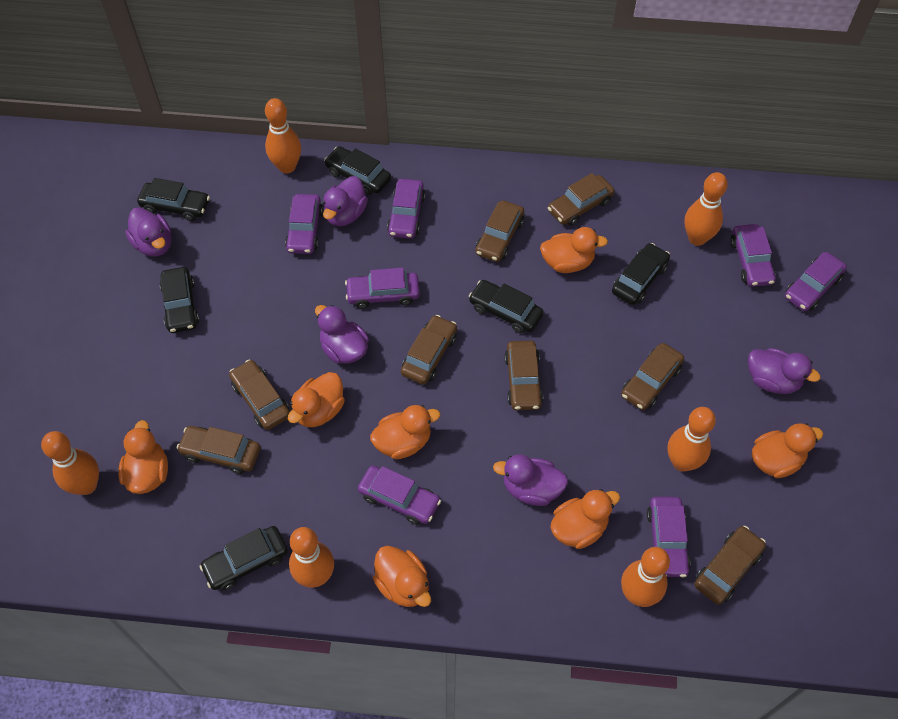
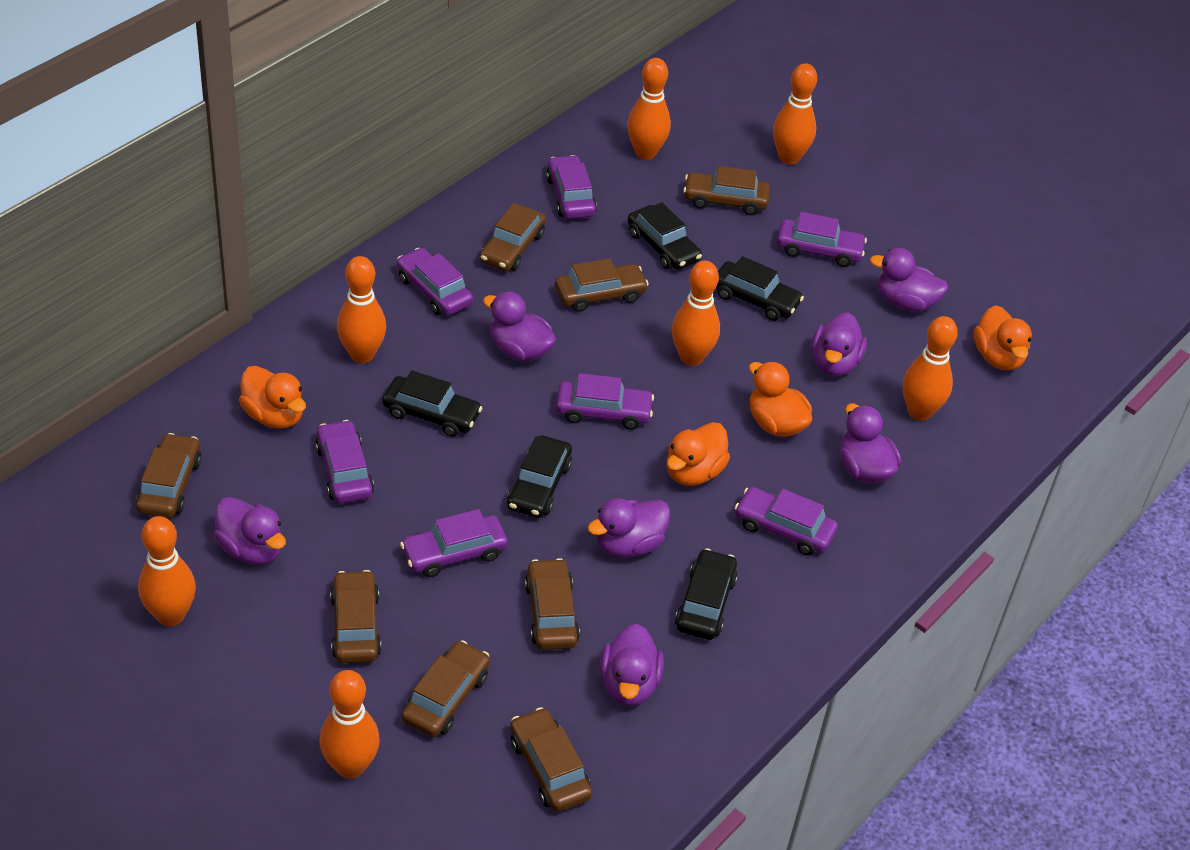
black car: [137,178,210,221] [160,267,199,333] [199,526,288,590] [324,146,391,195] [469,280,544,333] [612,243,670,305] = 6 -> [382,370,482,437] [507,435,572,518] [628,202,702,270] [675,548,738,640] [716,256,804,321] = 5
orange bowling pin: [41,431,99,495] [265,98,301,174] [289,527,334,588] [621,547,670,607] [668,407,716,472] [685,172,728,246] = 6 -> [138,516,196,626] [320,670,380,779] [337,256,386,363] [627,58,671,160] [672,261,720,366] [773,63,817,165] [903,316,958,421] = 7
orange duck: [118,420,168,494] [288,372,345,427] [370,405,440,459] [373,546,431,607] [540,227,608,273] [550,489,620,549] [752,423,823,478] = 7 -> [239,366,306,429] [667,422,730,486] [749,362,812,437] [974,305,1032,370] = 4
purple duck: [125,208,171,256] [315,305,369,364] [323,176,368,226] [493,454,568,506] [748,348,821,394] = 5 -> [214,497,286,565] [483,291,556,362] [588,498,671,558] [600,624,664,706] [811,312,867,376] [839,404,901,483] [870,248,948,312] = 7

